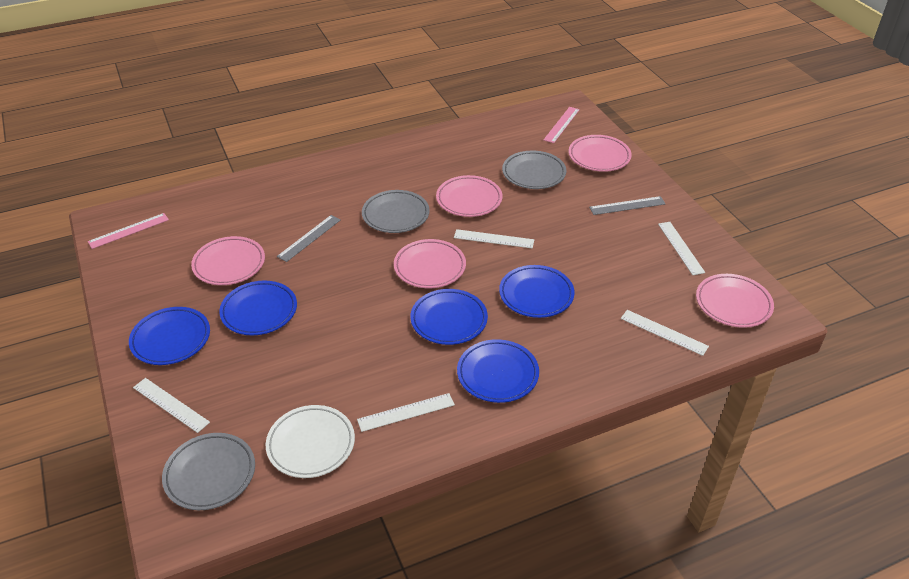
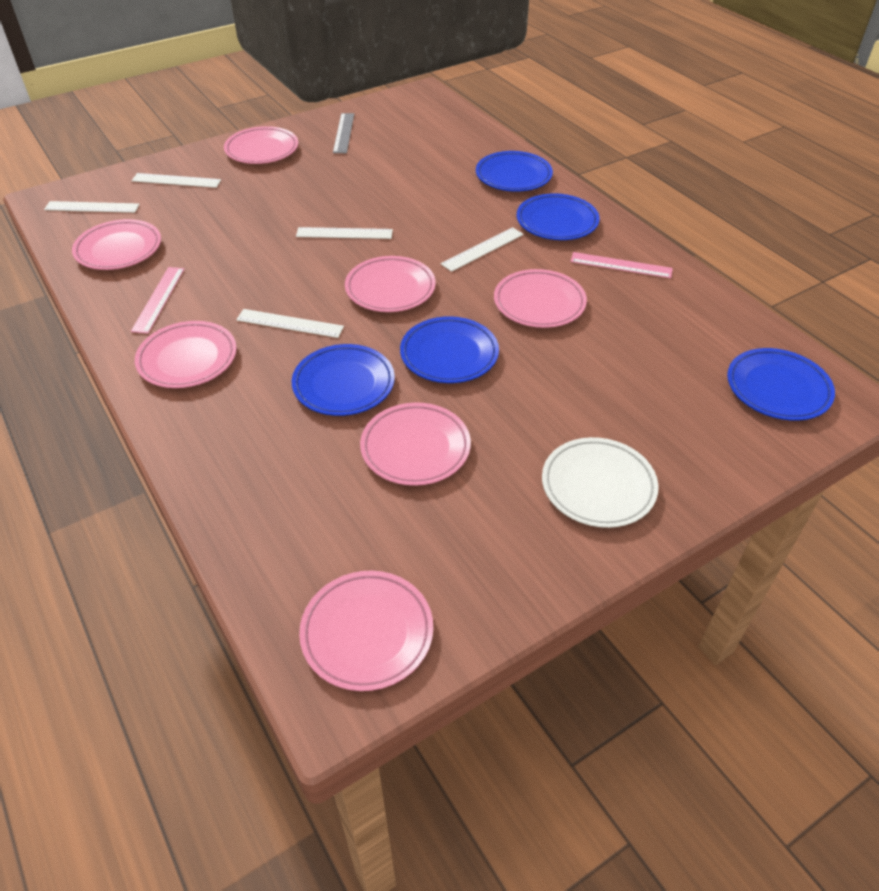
grey plate: [162,433,255,510] [362,190,430,233] [502,151,566,189] = 3 -> none = 0
grey ruler: [277,215,341,262] [589,196,665,215] = 2 -> [333,113,354,153] = 1
pink plate: [191,236,265,285] [394,239,466,288] [436,175,502,217] [569,135,632,172] [696,274,774,328] = 5 -> [72,219,161,270] [135,321,237,388] [224,126,298,164] [299,571,433,691] [345,256,436,312] [360,402,471,486] [494,269,587,328] = 7

